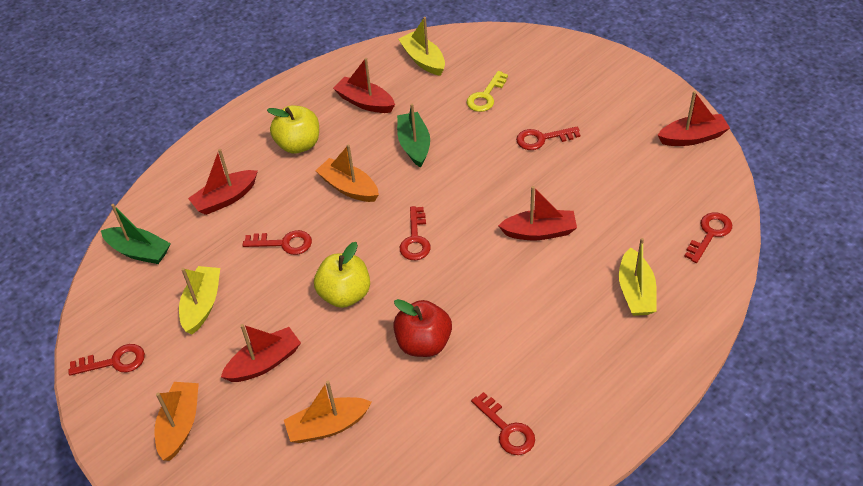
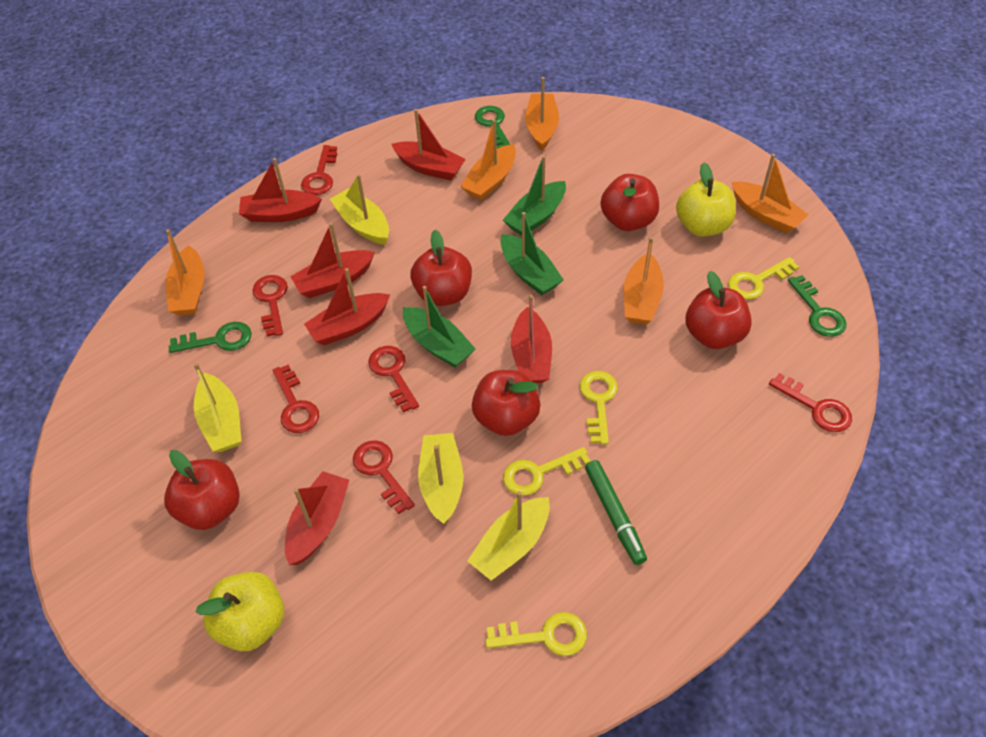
green boat: [101,204,171,264] [397,104,430,168] = 2 -> [403,286,475,368] [500,212,564,295] [503,155,566,236] = 3
green key: none = 0 -> [169,322,252,353] [475,106,511,148] [788,275,847,337] = 3
green marker: none = 0 -> [585,460,647,565] = 1
orange boat: [155,382,199,461] [284,381,372,443] [315,144,379,202] = 3 -> [165,229,205,315] [460,119,516,201] [525,77,559,151] [624,237,664,325] [732,154,809,233] = 5
red apple: [393,299,452,357] = 1 -> [164,450,240,530] [411,230,472,306] [472,370,540,436] [601,174,659,231] [685,271,752,349] = 5
red boat: [188,149,258,215] [221,324,301,382] [333,58,395,113] [498,186,577,240] [658,91,730,146] = 5 -> [239,158,322,222] [285,471,349,565] [290,223,375,298] [304,268,390,345] [391,109,466,180] [511,295,552,383] = 6
yellow boat: [179,266,220,334] [398,17,445,76] [619,238,657,316] = 3 -> [194,363,241,452] [330,174,389,245] [418,433,463,524] [467,491,550,581] = 4
yellow key: [467,71,508,112] = 1 -> [485,612,587,656] [503,447,591,496] [580,371,618,444] [728,257,799,300] = 4

